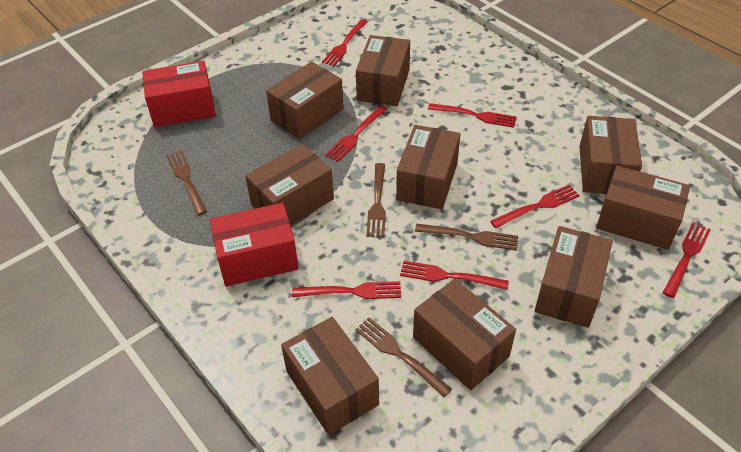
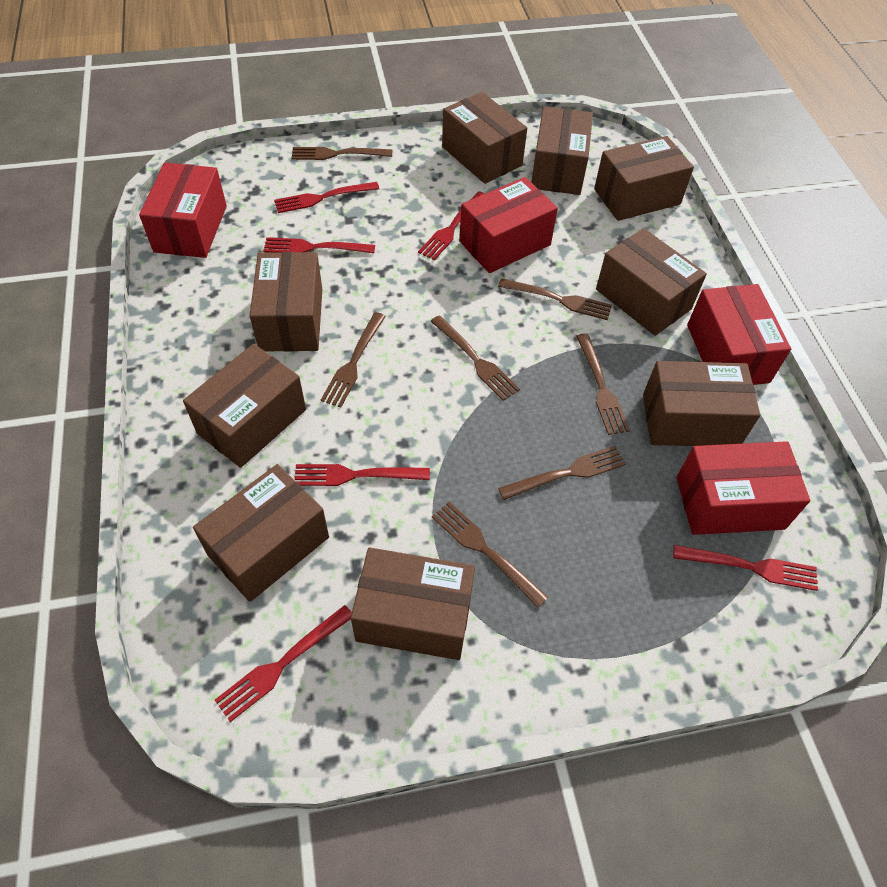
brown fork: [166,150,207,215] [355,317,452,397] [366,163,386,237] [415,224,518,251] = 4 -> [291,147,392,160] [321,312,386,408] [430,315,520,401] [432,502,549,608] [498,278,612,320] [498,446,626,500] [576,333,630,435] = 7
red box: [142,61,216,127] [210,203,299,286] = 2 -> [139,163,227,258] [459,177,558,273] [677,441,810,535] [687,284,791,385] = 4
red fork: [292,281,401,299] [322,19,367,67] [325,106,388,162] [400,261,509,290] [428,103,517,128] [490,185,580,228] [663,222,711,298] = 7 -> [215,605,352,722] [263,237,375,253] [274,182,379,213] [295,464,430,486] [418,191,485,260] [673,545,818,591] = 6

